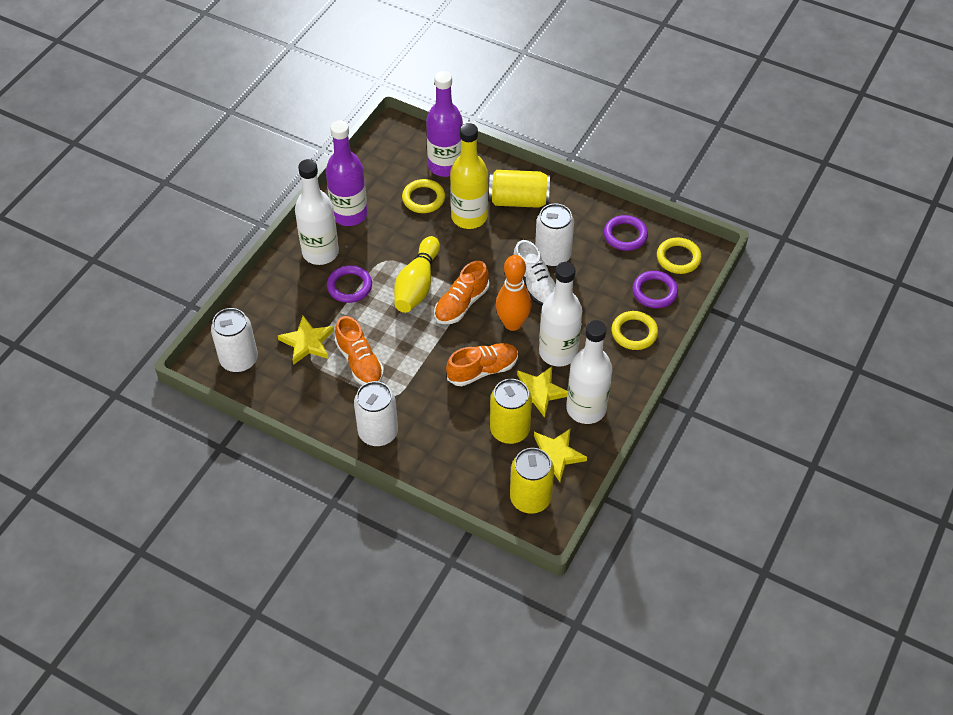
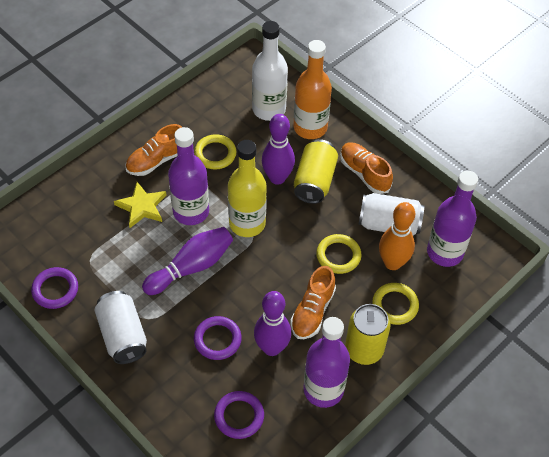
orange bottle: none = 0 -> [294,40,332,139] = 1
purple bottle: [326,120,368,226] [426,71,463,177] = 2 -> [168,127,209,225] [303,317,350,408] [427,171,478,267] = 3
purple bowling pin: none = 0 -> [142,227,233,295] [254,291,291,356] [262,114,295,185] = 3
white bottle: [295,159,339,265] [539,262,582,367] [566,320,612,424] = 3 -> [252,21,288,121] = 1
white can: [211,308,258,373] [354,381,398,446] [535,203,574,267] = 3 -> [94,291,147,364] [359,193,424,236] = 2
white shoe: [514,240,556,306] = 1 -> none = 0
yellow bowling pin: [394,236,440,313] = 1 -> none = 0
yellow can: [489,170,550,208] [490,379,532,444] [510,448,554,514] = 3 -> [294,139,338,204] [345,304,391,365] = 2
yellow star: [278,316,334,365] [517,366,567,418] [534,429,587,482] = 3 -> [114,182,166,228] = 1

